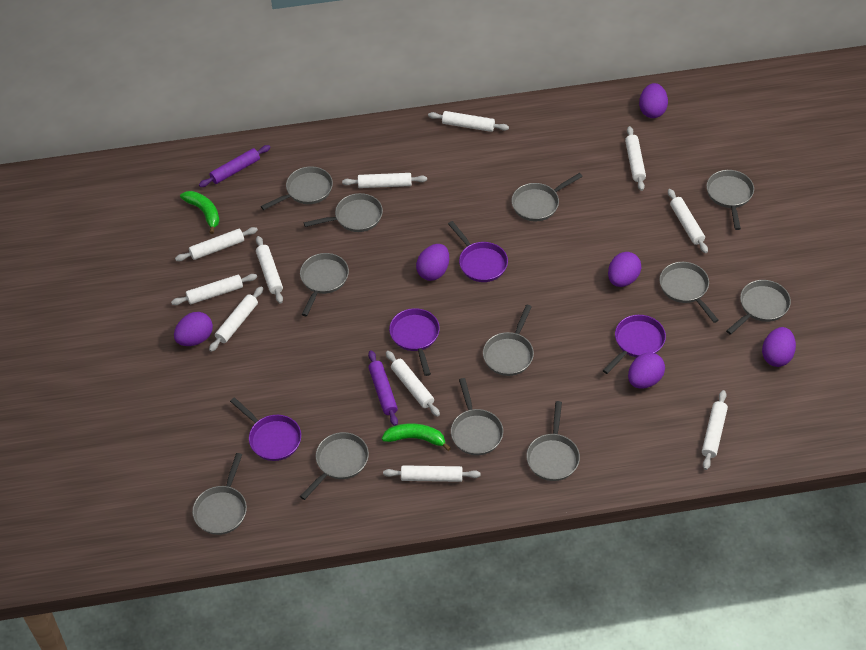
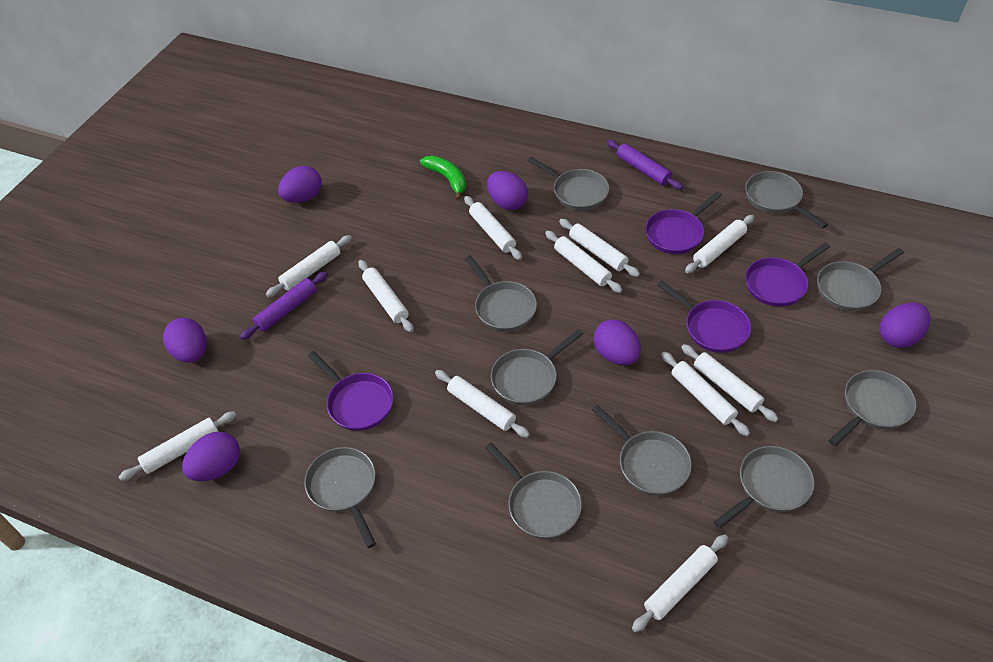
green banana: [180,191,220,234] [382,423,451,451] = 2 -> [420,156,466,200] = 1
grey pan: [192,453,247,535] [261,166,333,210] [300,253,349,316] [300,432,369,500] [304,193,383,232] [451,378,503,455] [483,305,534,376] [511,173,583,221] [526,401,580,481] [659,262,719,323] [706,170,754,230] [726,280,791,335] = 12 -> [304,447,376,548] [465,255,537,332] [485,443,582,539] [491,329,583,405] [527,157,609,211] [592,405,692,495] [714,446,814,529] [745,171,828,228] [817,248,904,311] [828,370,916,446] = 10

